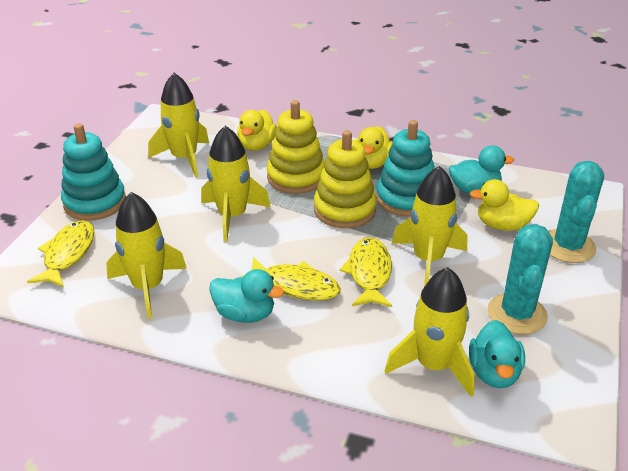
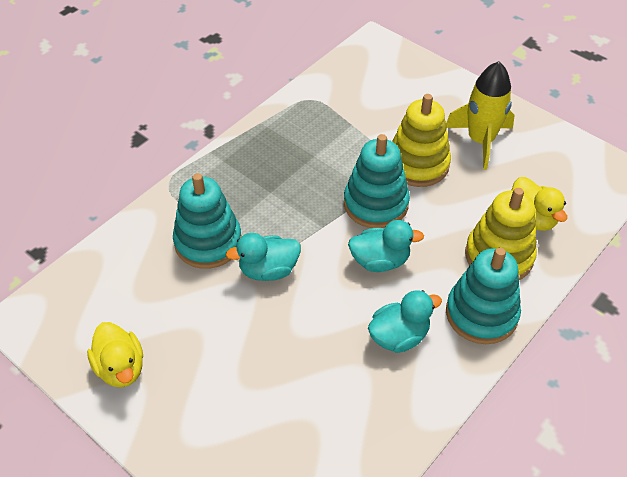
turquoise cactus: [487,224,553,335] [548,161,604,263] = 2 -> none = 0
turquoise stacking toy: [61,123,126,221] [376,120,435,217] = 2 -> [173,173,242,269] [344,134,410,228] [446,247,521,344] = 3
yellow duck: [237,110,277,151] [356,126,393,169] [470,179,539,231] = 3 -> [87,322,143,388] [511,177,567,231] = 2
yellow fish: [27,220,95,287] [241,257,341,301] [340,237,392,307] = 3 -> none = 0
yellow rocket: [106,192,187,319] [148,73,209,177] [201,126,270,242] [385,267,475,397] [392,166,467,287] = 5 -> [446,61,515,170] = 1

